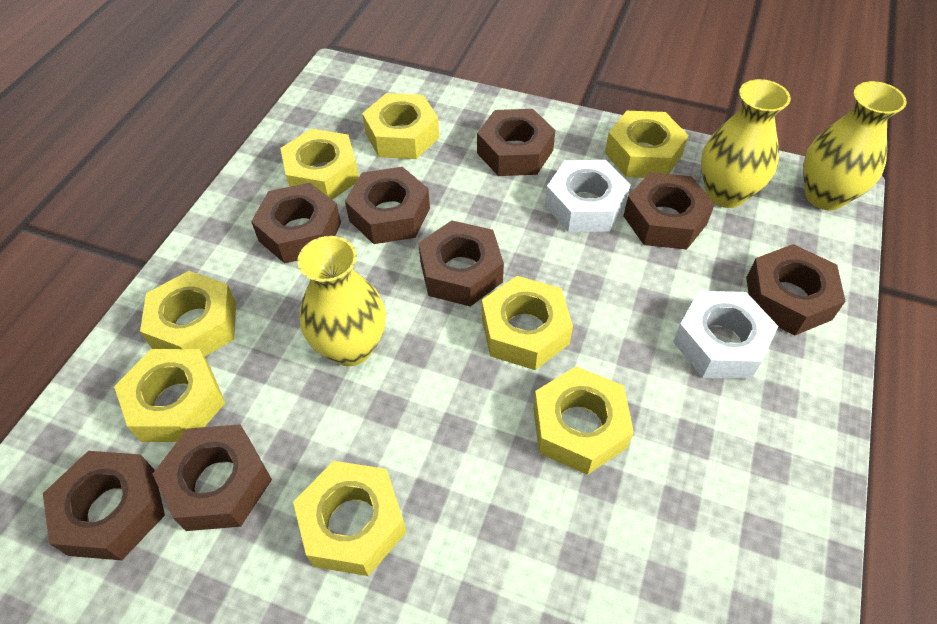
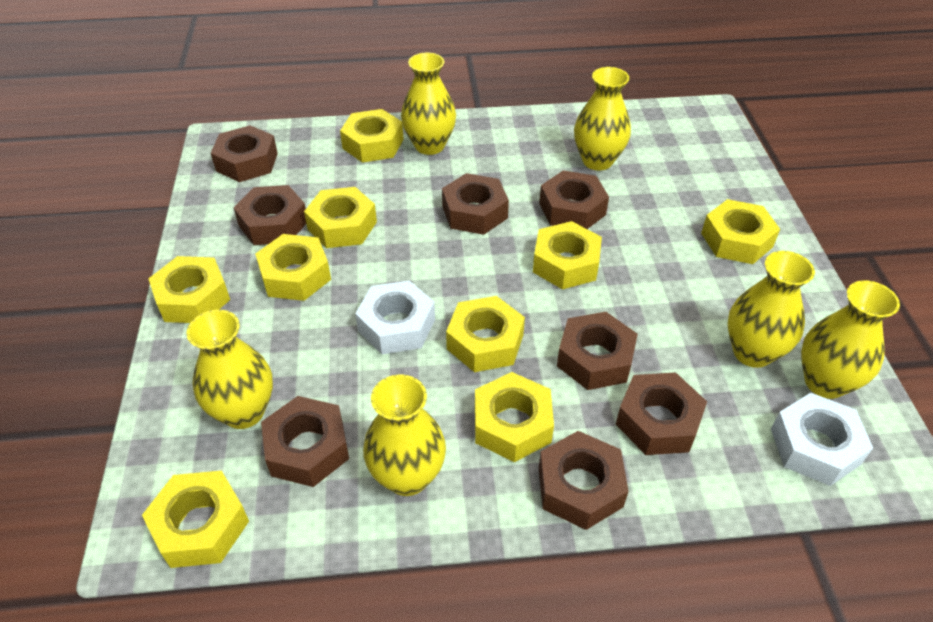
yellow nut: [114,349,225,442] [140,271,236,357] [280,129,359,200] [293,461,407,576] [362,93,439,159] [482,276,573,370] [533,366,634,475] [605,111,688,178] = 8 -> [142,471,249,568] [148,256,230,323] [255,234,331,301] [304,187,377,248] [340,109,404,163] [446,296,525,372] [475,372,554,462] [533,221,602,289] [701,199,780,264] = 9
yellow vase: [297,236,386,366] [701,79,791,208] [803,81,907,210] = 3 -> [186,310,273,429] [363,374,446,496] [401,52,456,155] [574,67,631,170] [727,251,815,368] [801,280,900,399] = 6

